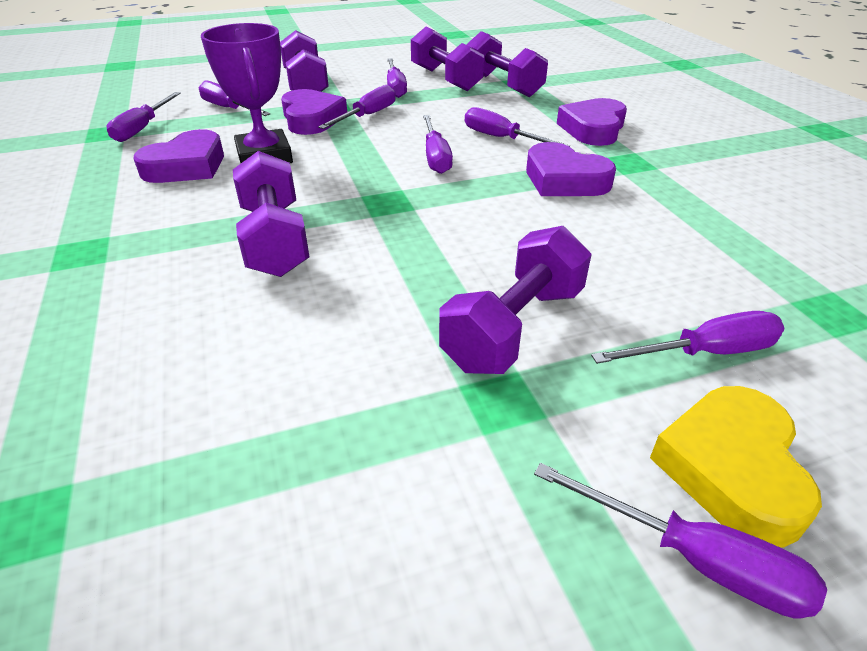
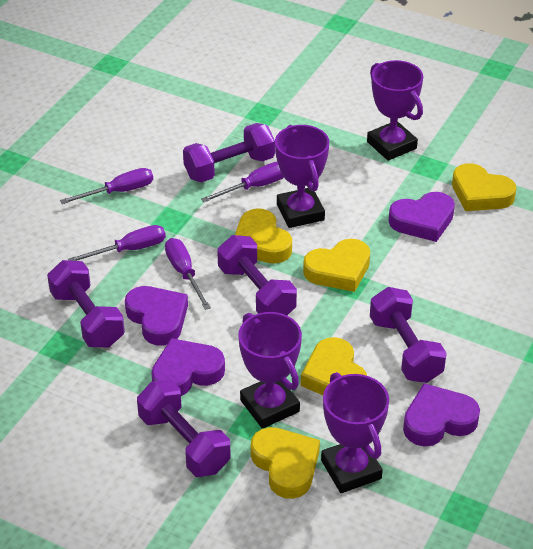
purple screwdriver: [106,92,181,142] [199,80,271,116] [318,85,395,129] [387,58,407,98] [423,115,453,174] [465,107,570,147] [534,463,827,618] [591,311,785,364] = 8 -> [60,168,153,204] [68,225,166,261] [165,238,211,310] [201,162,284,202] = 4
purple trophy: [201,23,293,163] = 1 -> [238,312,302,429] [275,125,329,228] [321,372,389,493] [367,60,423,161] = 4
yellow heart: [650,386,822,548] = 1 -> [235,208,292,264] [250,427,320,499] [301,337,367,395] [303,239,370,292] [452,163,516,211] = 5

